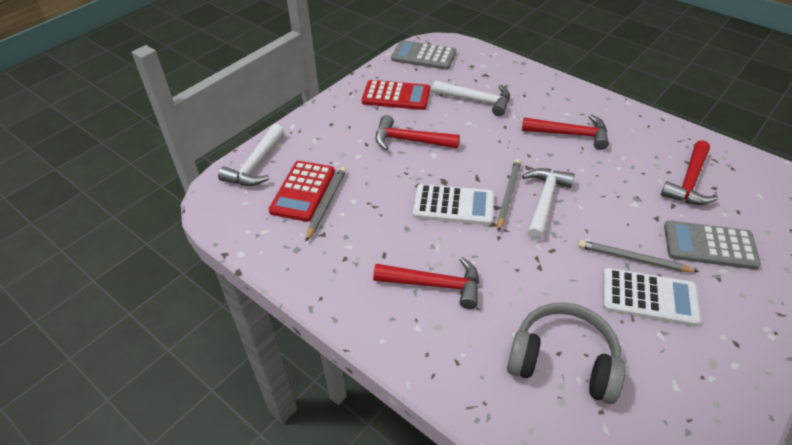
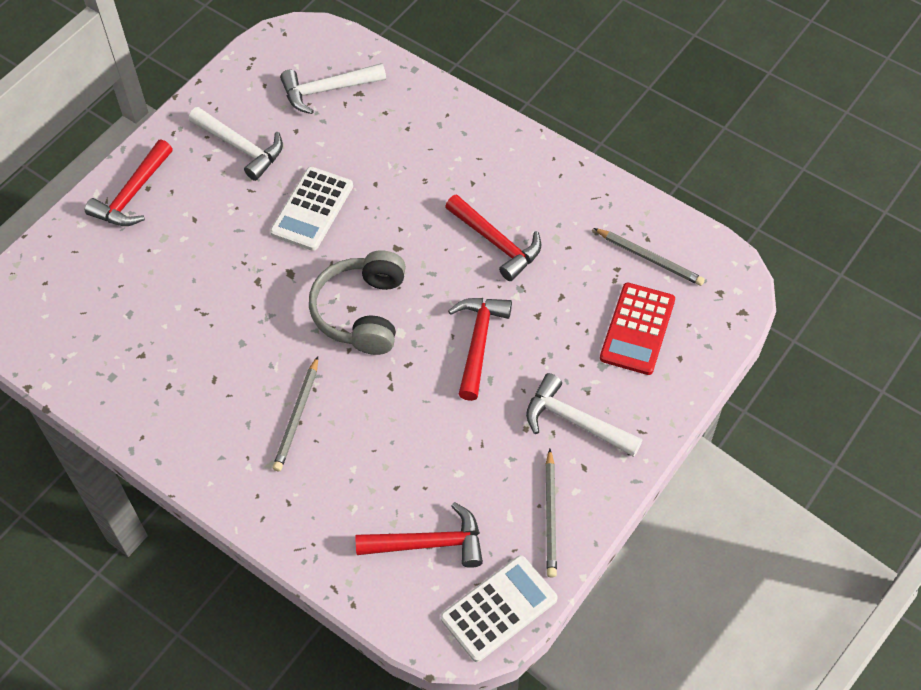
grey calculator: [391,40,456,70] [664,221,761,270] = 2 -> none = 0
red calculator: [269,161,335,222] [362,80,430,110] = 2 -> [600,283,675,375] = 1

